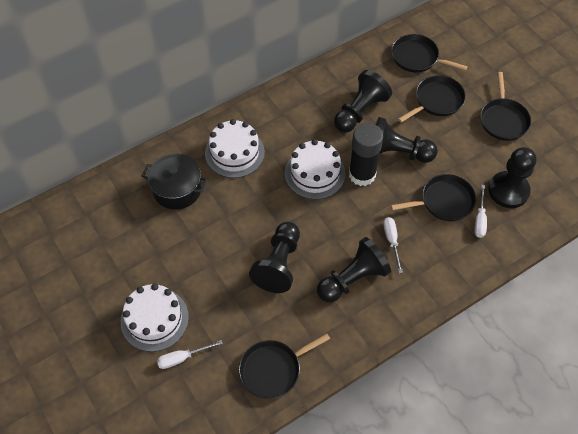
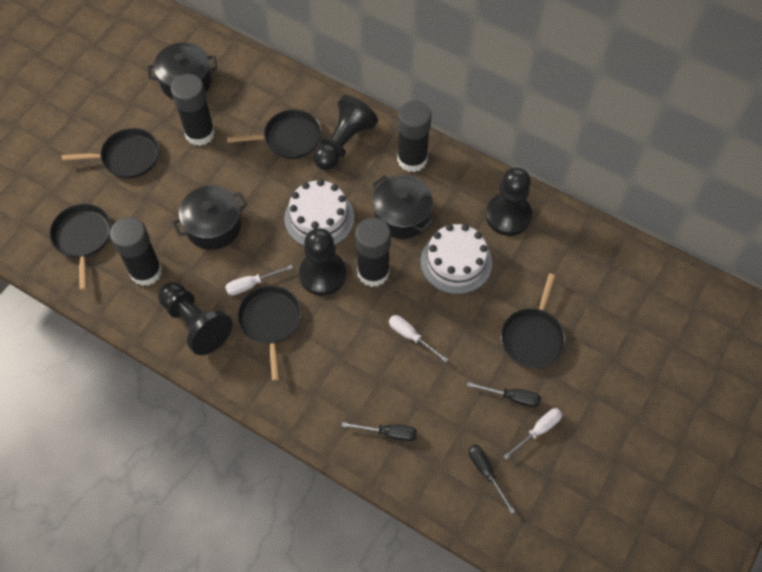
black glue stick: [349,123,383,186] = 1 -> [110,217,162,286] [171,74,215,146] [355,218,391,287] [397,101,431,172] = 4
black pawn: [249,222,300,293] [317,237,391,302] [334,70,392,133] [375,117,438,163] [488,147,536,208] = 5 -> [158,282,233,355] [299,228,346,296] [313,95,378,170] [486,168,532,236] = 4
black pot: [142,154,208,210] = 1 -> [147,42,217,99] [172,186,247,250] [372,175,434,239] = 3
black screwdriver: none = 0 -> [342,422,417,441] [467,382,541,407] [468,444,515,514] = 3
white cake: [121,284,189,352] [205,119,265,178] [285,139,345,200] = 3 -> [284,179,354,246] [421,224,492,294] = 2

